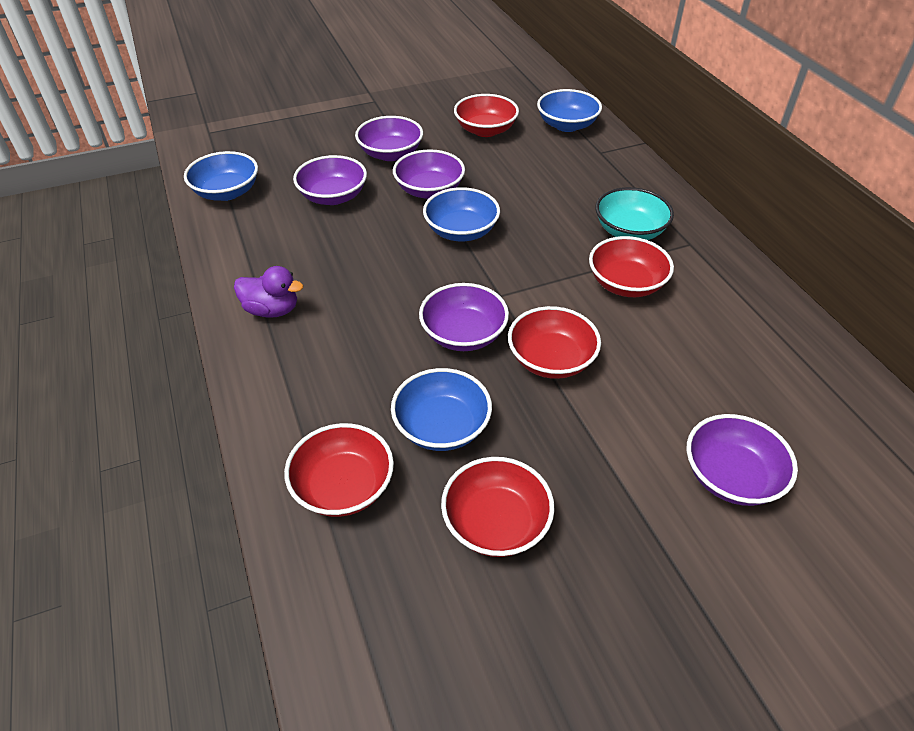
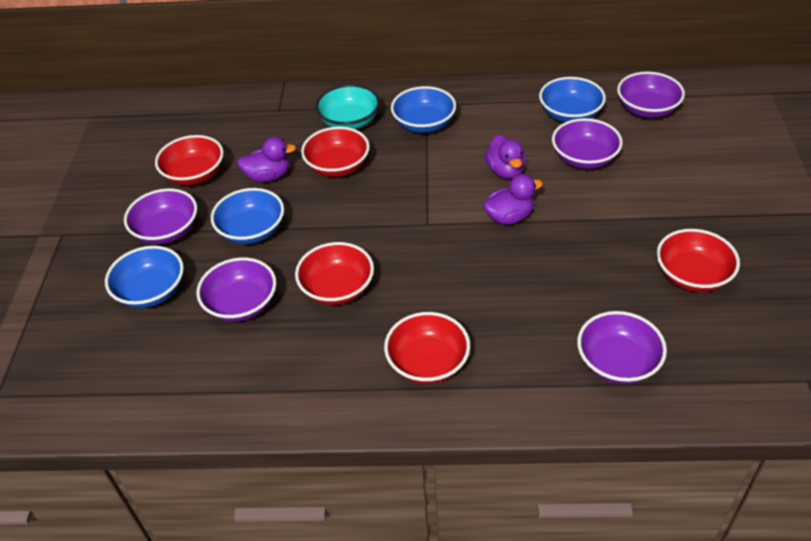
purple duck: [234,266,303,318] = 1 -> [237,137,296,182] [483,174,543,225] [485,134,526,179] = 3

